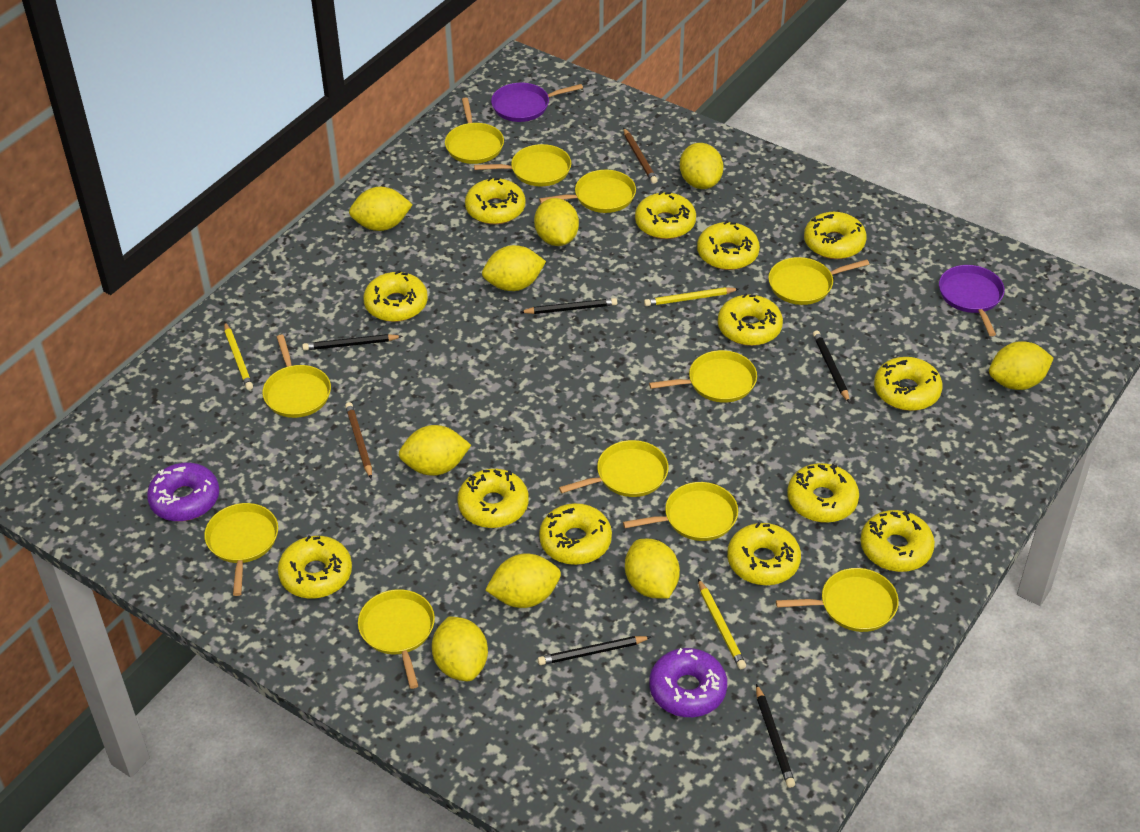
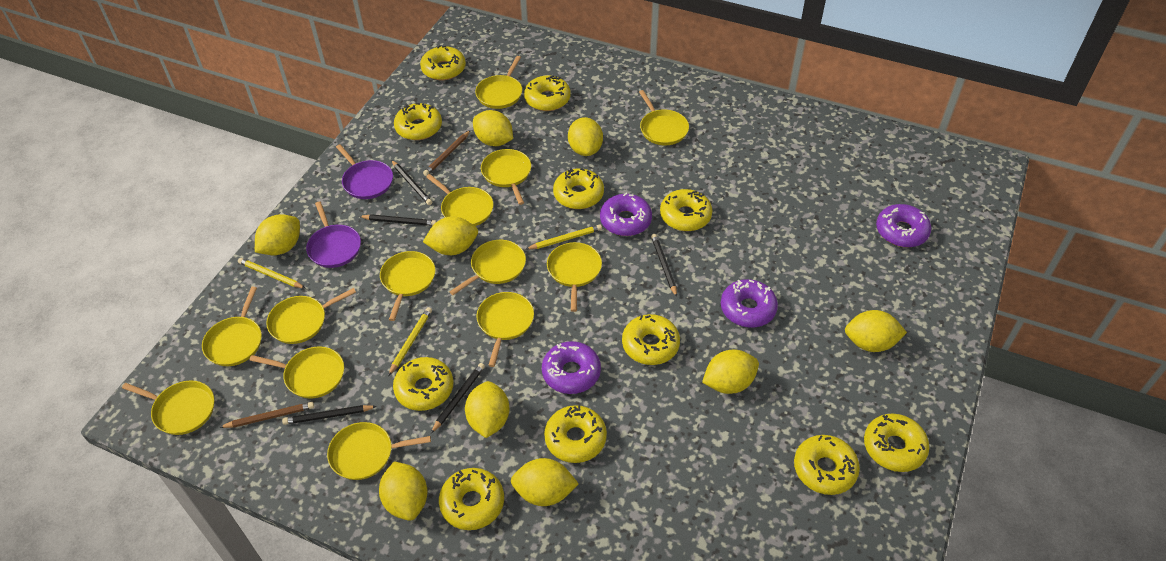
purple donut: [147,463,219,521] [649,648,727,717] = 2 -> [542,341,601,394] [600,193,652,236] [721,279,778,328] [876,204,931,247] = 4
yellow donut: [278,536,352,598] [364,270,428,322] [457,469,529,528] [465,177,526,225] [539,503,612,565] [635,191,696,239] [697,221,760,270] [718,293,783,346] [727,522,801,585] [787,463,859,523] [804,212,867,259] [860,510,935,572] [874,357,943,411] = 13 -> [393,357,453,411] [394,103,442,140] [420,45,466,80] [439,468,504,530] [524,75,571,111] [544,405,607,463] [553,168,604,209] [622,314,680,365] [660,189,712,231] [794,435,860,495] [864,413,930,472] = 11
yellow pan: [204,503,278,596] [262,335,331,418] [358,589,435,689] [445,97,504,164] [474,144,571,187] [539,170,636,213] [559,440,669,497] [623,482,738,541] [649,350,757,403] [768,257,869,305] [776,568,899,632] = 11 -> [122,380,214,435] [202,287,262,366] [249,347,344,399] [266,288,356,344] [327,422,431,480] [380,251,435,321] [426,174,493,226] [449,240,526,295] [475,56,522,109] [476,292,534,367] [481,149,531,205] [547,242,602,312] [639,90,689,145] = 13

